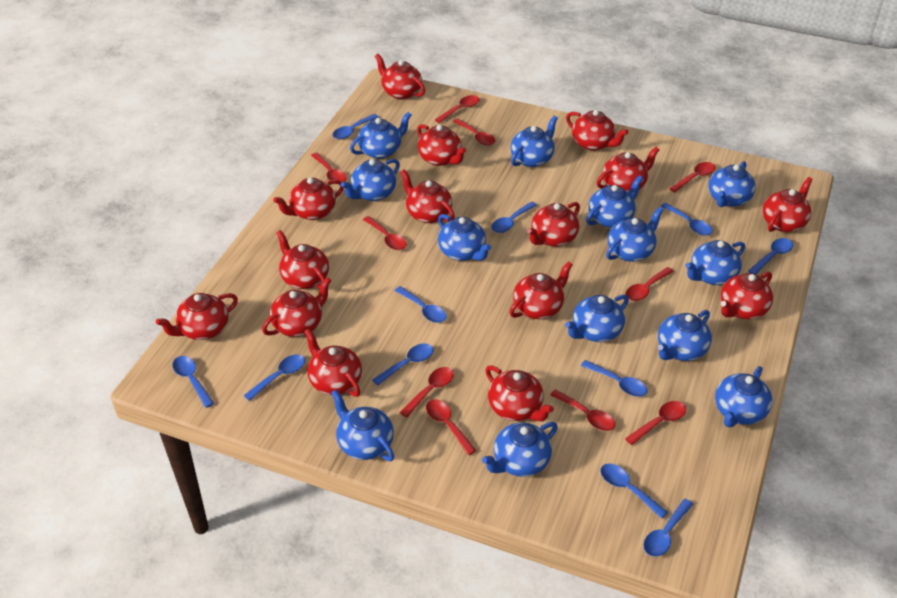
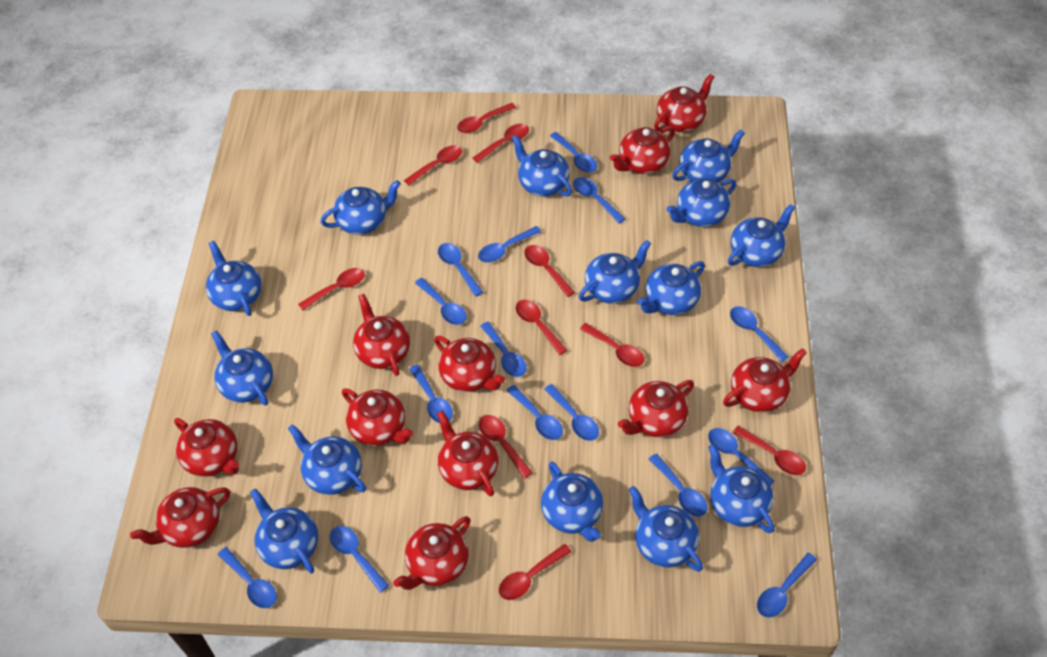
blue spoon: [172,356,214,408] [244,354,305,401] [332,114,378,139] [373,343,433,386] [395,286,447,323] [491,201,537,233] [581,360,648,397] [600,464,668,519] [643,499,693,557] [661,203,713,236] [748,238,793,274] = 11 -> [218,547,277,608] [330,526,389,593] [409,365,453,423] [415,278,466,325] [438,243,483,297] [478,226,541,262] [481,322,527,377] [506,385,563,440] [544,384,599,441] [550,132,597,172] [573,177,625,224] [649,453,707,517] [708,428,775,485] [730,306,789,362] [757,553,817,618] = 15
blue teapot: [331,390,394,461] [341,159,400,201] [350,112,411,159] [438,214,491,261] [482,422,558,477] [510,116,558,167] [565,295,629,342] [586,175,643,228] [606,207,663,262] [658,310,712,361] [685,240,745,285] [709,161,755,207] [715,366,772,427] = 13 -> [206,241,262,316] [211,330,273,406] [250,488,318,573] [288,424,366,495] [321,180,401,235] [512,135,572,197] [541,461,603,542] [579,240,651,304] [629,486,703,572] [637,261,705,315] [667,179,736,227] [672,130,745,183] [708,444,774,534] [728,204,795,267] = 14
red teapot: [156,293,238,340] [262,277,331,337] [273,178,344,220] [276,230,329,289] [304,329,362,397] [375,54,425,100] [400,169,455,223] [417,124,467,166] [485,365,554,421] [510,261,573,319] [527,202,580,247] [566,110,628,151] [597,147,659,192] [721,272,773,319] [763,177,813,232] = 15 -> [130,487,230,548] [174,418,239,477] [342,388,413,446] [353,294,410,376] [393,516,471,590] [434,336,505,392] [437,410,498,496] [610,126,675,174] [618,380,694,437] [654,74,714,132] [723,348,807,412] = 11

